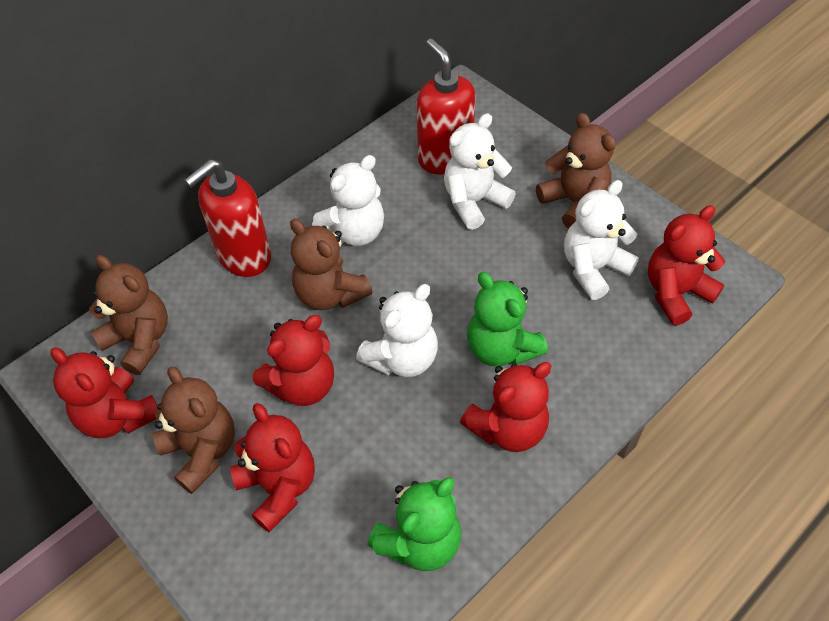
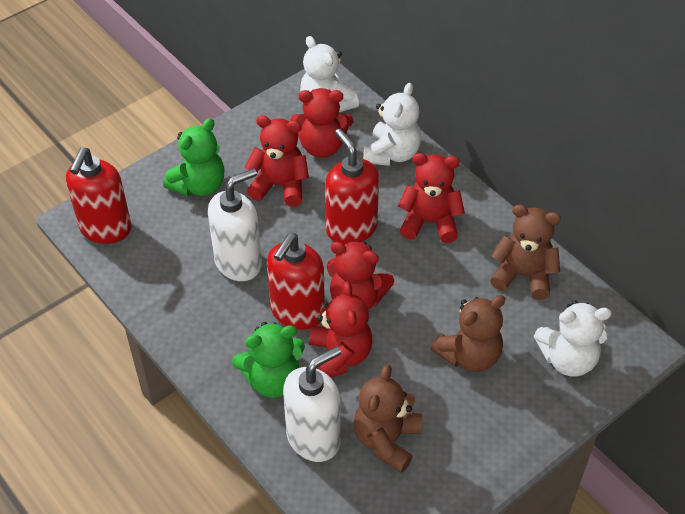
brown teddy bear: [89,255,168,375] [153,366,235,494] [290,219,373,310] [536,113,616,229] = 4 -> [353,364,422,473] [431,295,506,372] [490,204,561,300] = 3
red soap dispenser: [184,159,271,277] [417,39,476,174] = 2 -> [66,148,131,244] [267,233,325,330] [325,129,379,245] = 3
white soap dispenser: none = 0 -> [208,168,262,281] [283,346,341,462] = 2
white teddy bear: [312,155,384,246] [356,284,438,377] [444,113,516,230] [564,180,639,300] = 4 -> [300,36,359,112] [363,83,421,166] [534,301,612,377] = 3

